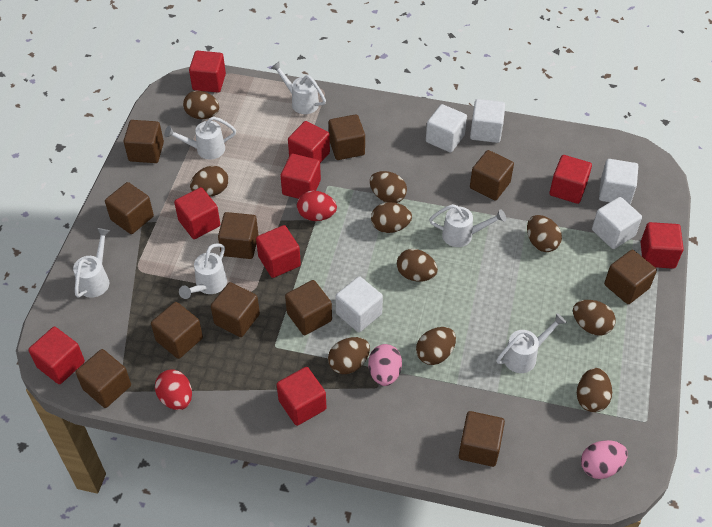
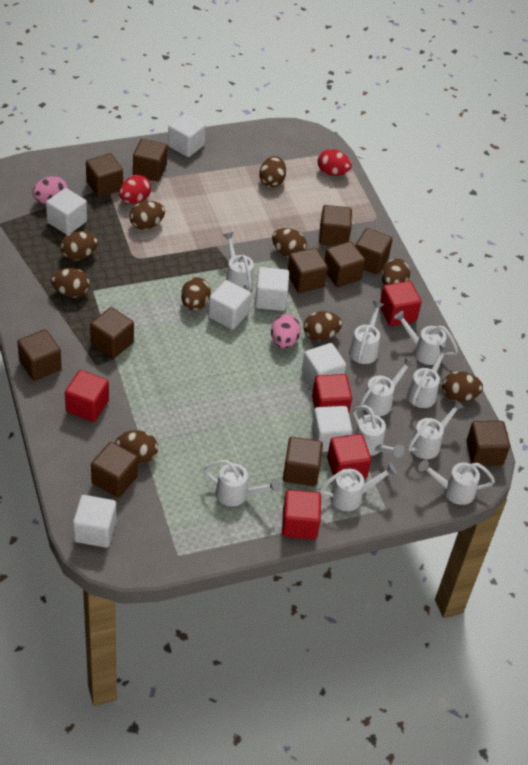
red cube: [28,327,85,384] [174,187,220,239] [189,51,226,93] [256,225,301,278] [277,367,327,426] [281,154,321,199] [288,121,330,163] [550,155,592,204] [641,222,684,269] = 9 -> [65,370,109,422] [282,490,321,539] [312,374,352,412] [327,434,371,481] [380,281,422,326] = 5
white cube: [335,276,383,332] [426,104,467,153] [470,99,505,143] [592,197,642,249] [599,159,638,204] = 5 -> [46,188,87,235] [73,495,116,548] [168,113,206,157] [208,280,251,330] [255,267,289,311] [302,343,346,388] [311,406,352,452] = 7
white watering can: [73,228,110,298] [164,116,236,160] [179,243,227,299] [270,62,326,114] [429,204,506,247] [496,313,567,373] = 6 -> [204,460,281,506] [223,232,254,291] [319,463,397,511] [349,301,385,364] [353,406,404,457] [360,358,415,416] [394,311,458,365] [407,345,451,408] [408,399,464,459] [418,459,495,505] = 10

